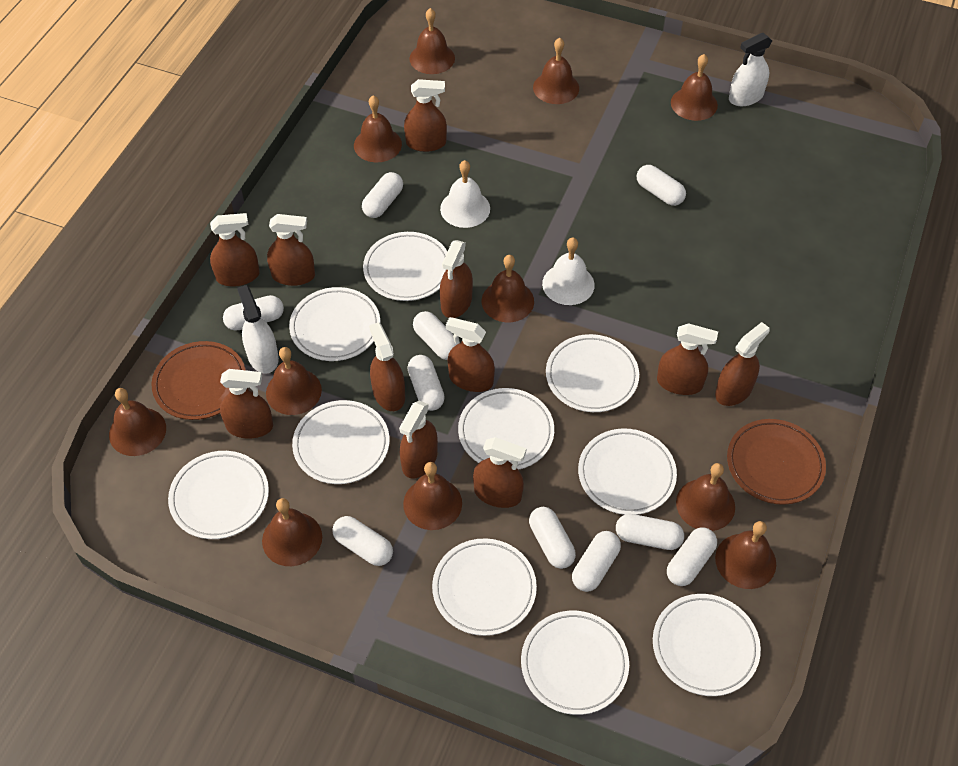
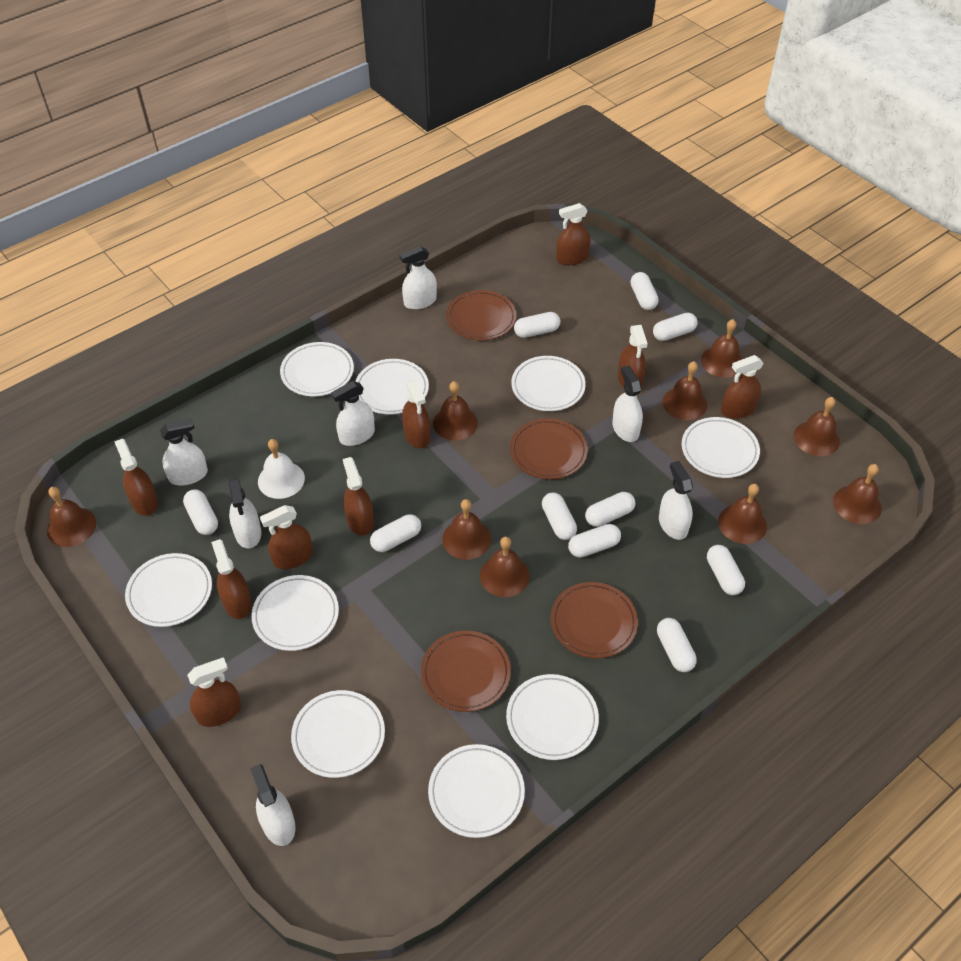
brown bell: [109,388,166,456] [262,498,322,566] [266,347,322,415] [354,95,402,162] [403,462,462,530] [409,8,455,74] [481,255,534,322] [533,38,579,104] [671,54,718,121] [676,463,735,531] [715,521,776,589] = 11 -> [47,487,96,547] [433,381,478,441] [442,499,491,560] [480,537,530,597] [663,361,707,420] [701,319,743,378] [718,484,767,544] [794,397,840,456] [833,464,882,524] = 9
brown plate: [151,341,246,420] [727,419,826,505] = 2 -> [421,631,511,712] [446,290,516,340] [510,418,588,480] [551,582,638,658] = 4
brown spray bottle: [210,213,260,287] [220,369,273,439] [267,214,315,286] [369,322,405,411] [399,400,438,479] [404,79,447,152] [440,240,473,318] [446,317,495,392] [473,437,527,508] [657,323,718,395] [715,322,770,406] = 11 -> [114,439,158,516] [187,657,241,727] [211,539,252,619] [260,505,313,569] [343,457,374,536] [402,380,431,448] [556,203,591,265] [618,325,648,388] [721,355,764,419] = 9
white bell: [440,160,490,228] [542,237,595,305] = 2 -> [258,439,305,499] = 1
white plate: [168,451,269,539] [289,287,380,361] [292,400,390,484] [363,232,447,301] [432,538,537,636] [458,388,554,470] [521,611,629,715] [546,334,639,412] [578,428,677,515] [653,594,761,696] = 10 -> [125,553,212,627] [251,575,339,651] [280,342,354,396] [291,690,385,778] [355,359,429,415] [428,744,525,838] [506,674,599,760] [511,356,586,411] [682,417,760,478] = 9
white spray bottle: [237,285,279,374] [729,33,772,106] = 2 -> [160,418,208,486] [229,478,261,548] [250,764,296,846] [331,381,375,446] [400,246,437,310] [612,365,643,442] [659,461,693,540] = 7

